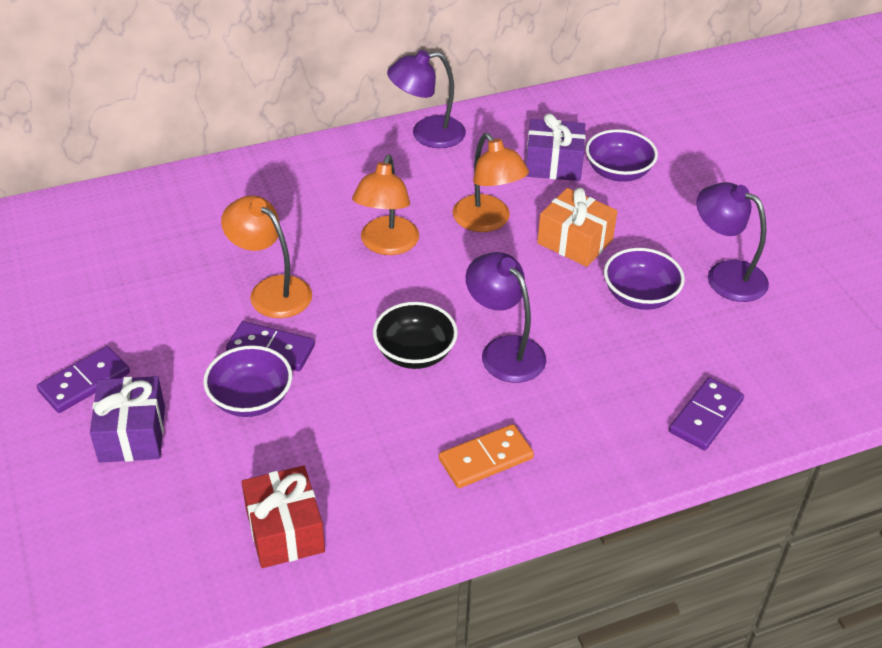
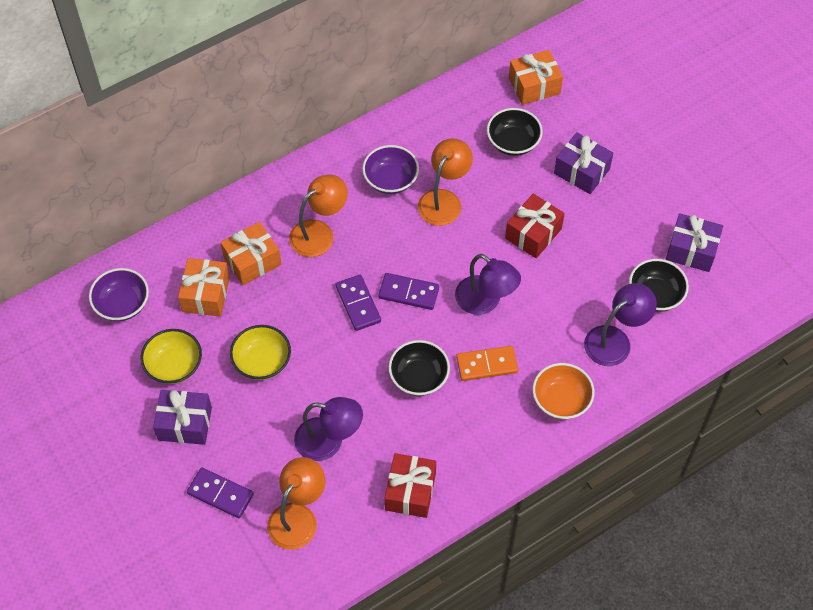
black bowl: [373,302,458,369] = 1 -> [389,340,450,396] [487,108,543,156] [629,259,689,312] = 3
orange bowl: none = 0 -> [533,363,595,419] = 1
orange gift: [537,188,618,267] = 1 -> [178,258,230,317] [220,222,281,285] [509,50,563,105] = 3
purple bowl: [203,345,292,417] [586,129,658,182] [604,248,685,310] = 3 -> [89,268,149,321] [362,145,419,194] = 2
purple gift: [90,376,165,463] [526,114,586,181] = 2 -> [153,390,212,445] [554,132,613,194] [666,213,723,272] = 3
red gift: [242,466,325,568] = 1 -> [385,453,436,518] [505,193,565,258] = 2
yellow bowl: none = 0 -> [141,329,202,384] [230,325,291,380] = 2

